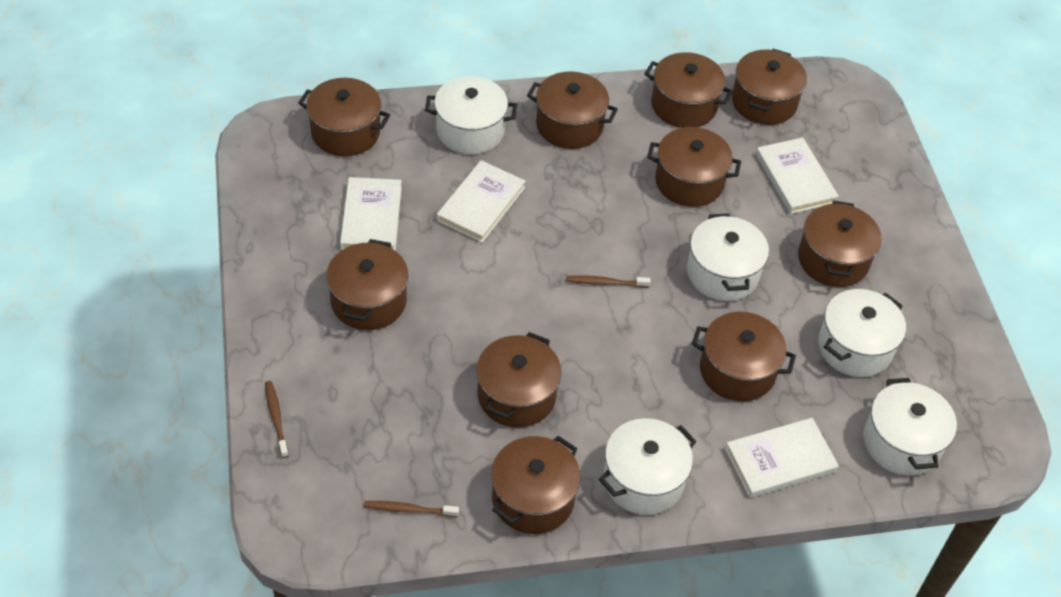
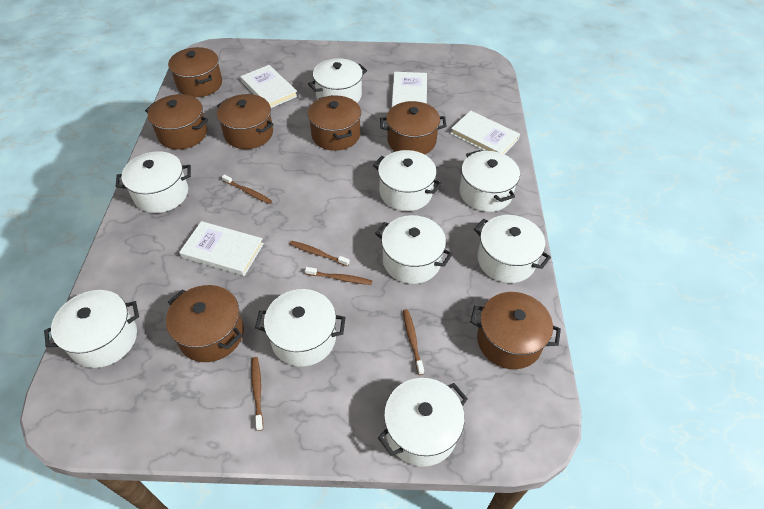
brown pot: [298,78,390,156] [326,239,408,330] [476,332,562,428] [491,436,581,534] [527,71,618,149] [644,52,733,128] [647,127,741,207] [692,312,796,402] [732,49,807,125] [798,200,882,287] = 10 -> [145,94,208,149] [166,285,244,362] [168,47,222,97] [217,94,274,149] [308,95,361,151] [380,101,447,155] [470,292,561,369] = 7
brown toothbrush: [265,381,289,458] [364,501,459,517] [566,275,651,287] = 3 -> [222,174,272,204] [251,357,263,431] [290,241,350,266] [305,267,372,285] [403,309,424,375] = 5
white pot: [425,76,517,154] [599,418,697,515] [687,213,769,301] [818,289,906,377] [863,378,957,475] = 5 -> [44,290,139,368] [116,151,191,213] [255,289,346,367] [308,58,367,103] [373,150,442,211] [375,215,453,284] [378,378,468,467] [460,150,520,212] [474,215,551,283] = 9

